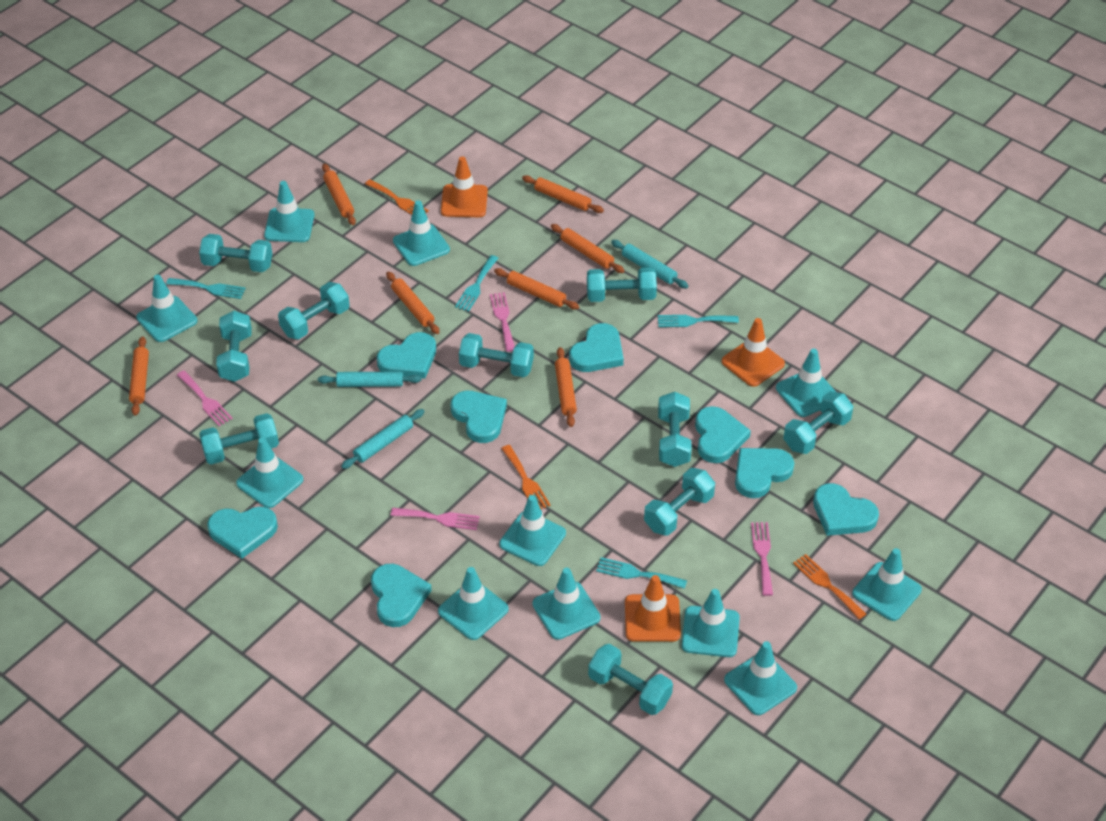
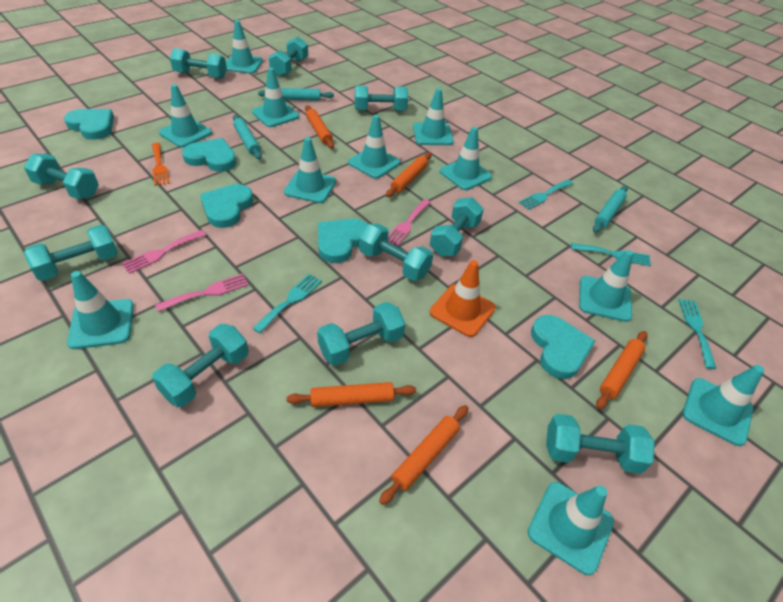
orange fork: [365,179,429,215] [501,445,551,509] [793,554,866,620] = 3 -> [152,142,170,186] = 1
orange rolling pin: [129,336,149,416] [322,163,356,225] [386,272,440,334] [494,268,579,310] [522,175,604,213] [551,224,625,273] [555,347,577,427] = 7 -> [287,382,416,407] [305,106,334,149] [379,405,468,505] [386,153,432,197] [596,331,648,409] = 5
orange traffic cone: [441,156,488,217] [625,575,681,642] [722,318,785,387] = 3 -> [430,260,496,337] = 1
pink fork: [177,371,233,426] [391,508,480,530] [490,292,515,352] [751,522,773,596] = 4 -> [122,230,206,274] [155,274,249,312] [388,199,431,246] = 3
turquoise heart: [207,506,278,559] [371,564,432,627] [377,332,436,379] [451,391,507,443] [569,323,624,372] [695,406,751,463] [735,448,794,498] [813,483,879,536] = 8 -> [64,109,114,140] [182,138,236,172] [200,184,254,228] [318,219,368,263] [531,315,595,379] = 5

